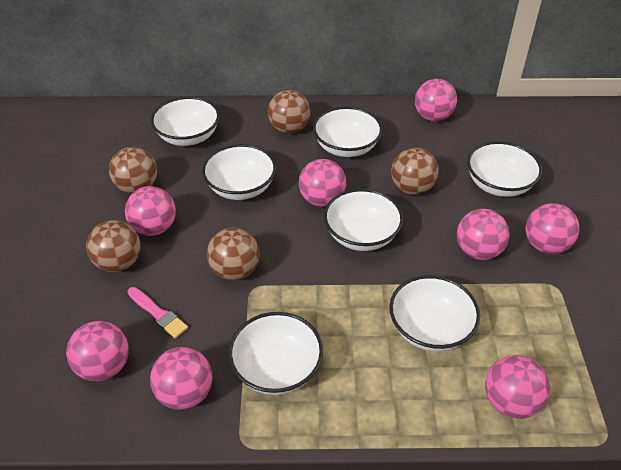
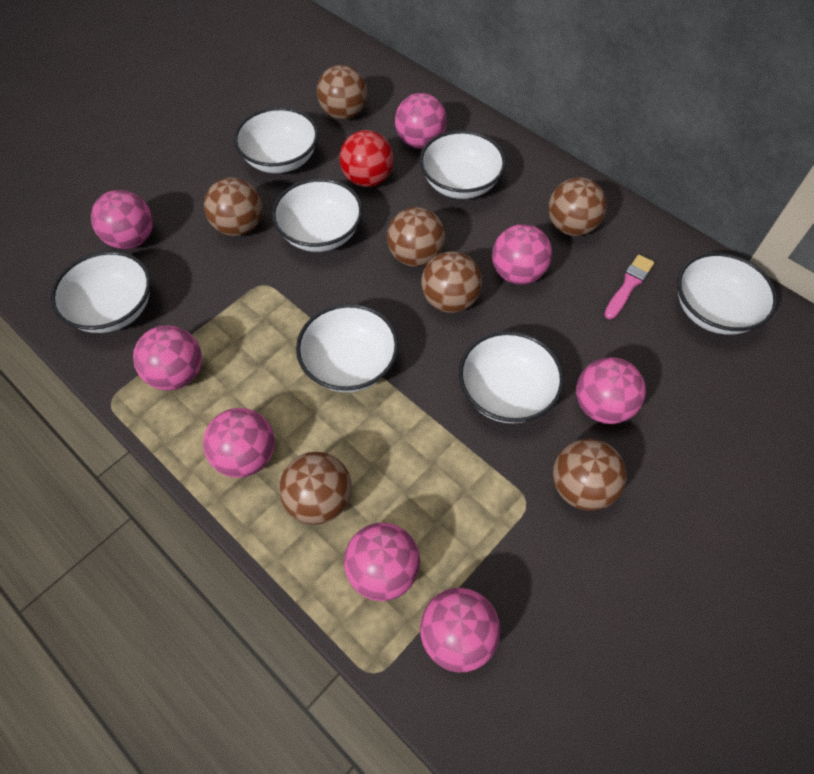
brown ball: [86,220,140,272] [109,147,157,194] [207,228,260,280] [268,90,310,133] [391,148,439,195] = 5 -> [204,177,262,236] [279,452,352,525] [317,65,367,120] [387,207,445,267] [421,251,482,313] [548,177,607,236] [553,439,627,511] = 7
red ball: none = 0 -> [340,130,394,187] = 1

